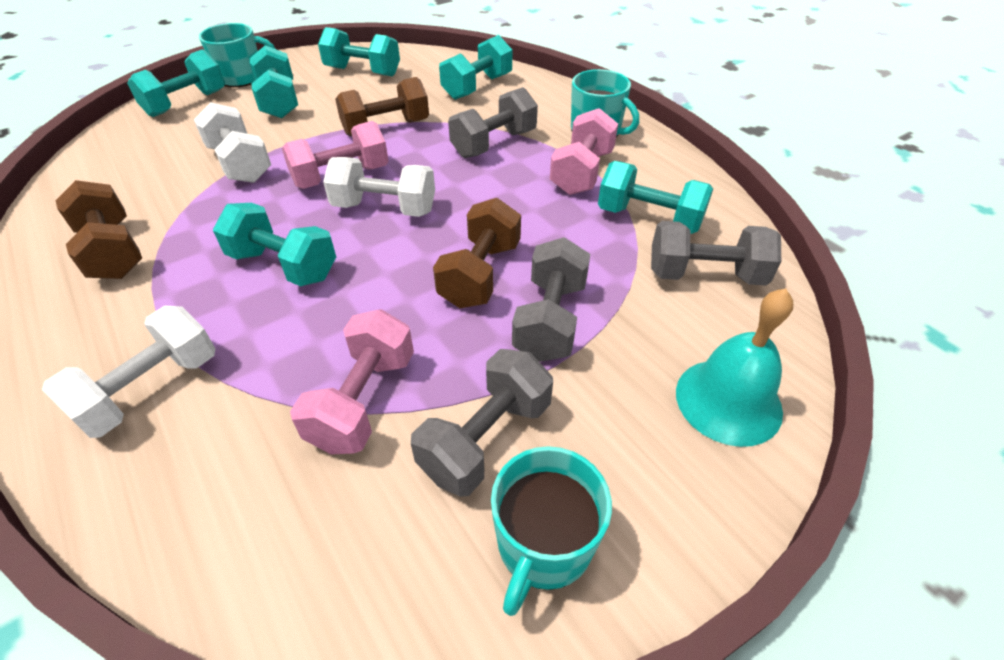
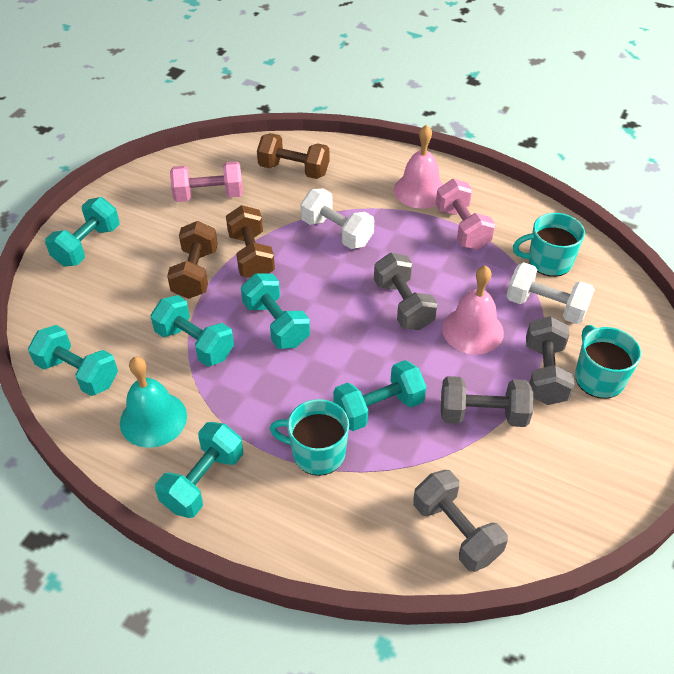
pink bell: none = 0 -> [394,125,444,208] [442,265,504,354] = 2
pink dumbbell: [282,121,389,189] [290,309,414,455] [550,108,618,195] = 3 -> [170,161,243,202] [436,179,495,250] = 2
white dumbbell: [42,306,216,438] [194,102,271,183] [323,157,435,217] = 3 -> [300,188,374,249] [506,262,595,324] = 2

